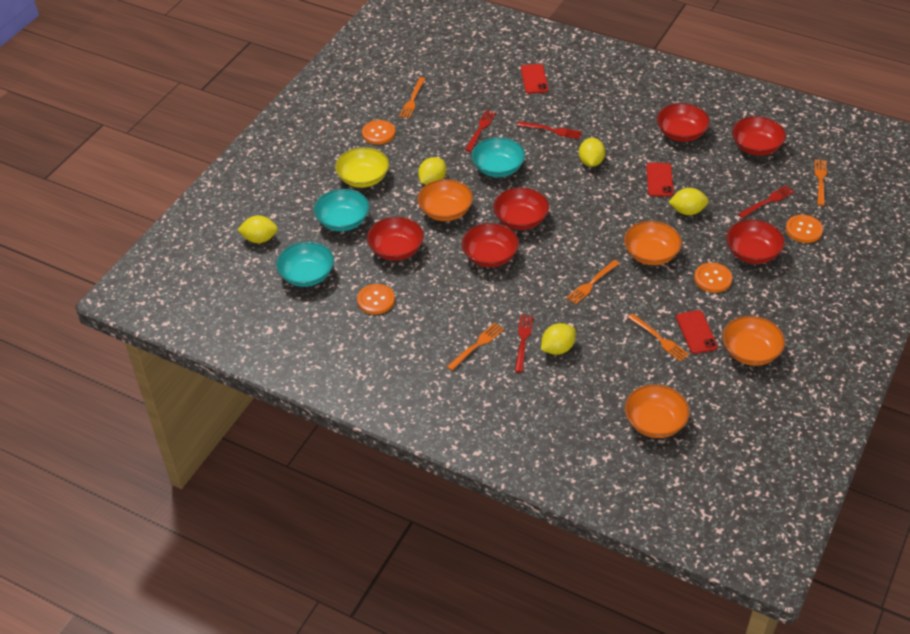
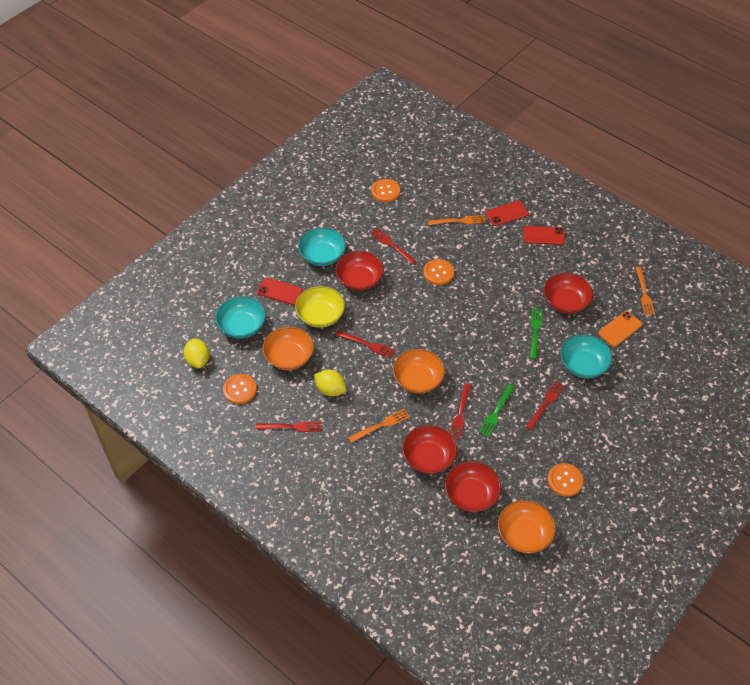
green fork: none = 0 -> [478,384,514,438] [530,308,543,359] = 2
orange bowl: [418,179,473,221] [624,221,682,265] [625,384,690,438] [722,316,785,366] = 4 -> [262,327,314,370] [393,349,445,394] [498,500,556,553] = 3
orange fork: [399,77,425,118] [447,323,504,371] [566,260,620,305] [627,313,689,362] [815,159,827,206] = 5 -> [348,409,410,443] [428,215,485,225] [635,267,655,315] = 3
orange phone: none = 0 -> [598,311,642,347] = 1
red bowl: [367,217,424,261] [462,223,519,267] [493,187,549,230] [657,103,710,142] [726,219,785,264] [732,116,786,156] = 6 -> [335,251,384,291] [402,425,457,474] [445,461,501,512] [544,273,593,314] = 4
red fork: [465,110,496,152] [515,315,533,372] [517,122,582,139] [738,185,794,218] = 4 -> [255,422,322,432] [336,330,396,358] [370,228,416,264] [450,383,471,440] [526,380,565,430] = 5
yellow lemon: [238,215,278,243] [418,157,446,185] [541,323,576,355] [579,138,605,167] [669,188,709,215] = 5 -> [183,338,209,368] [314,370,346,396] = 2

